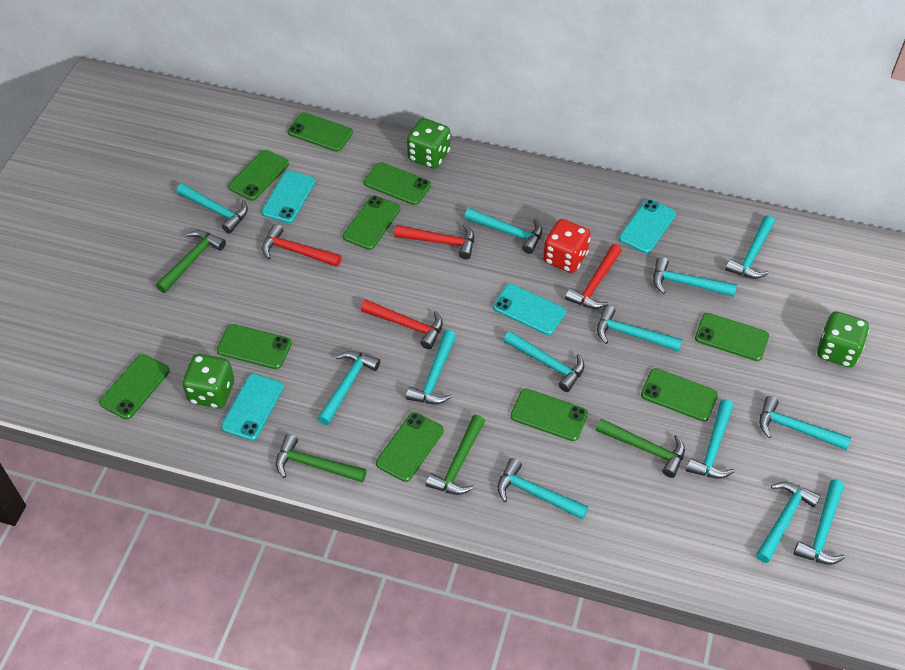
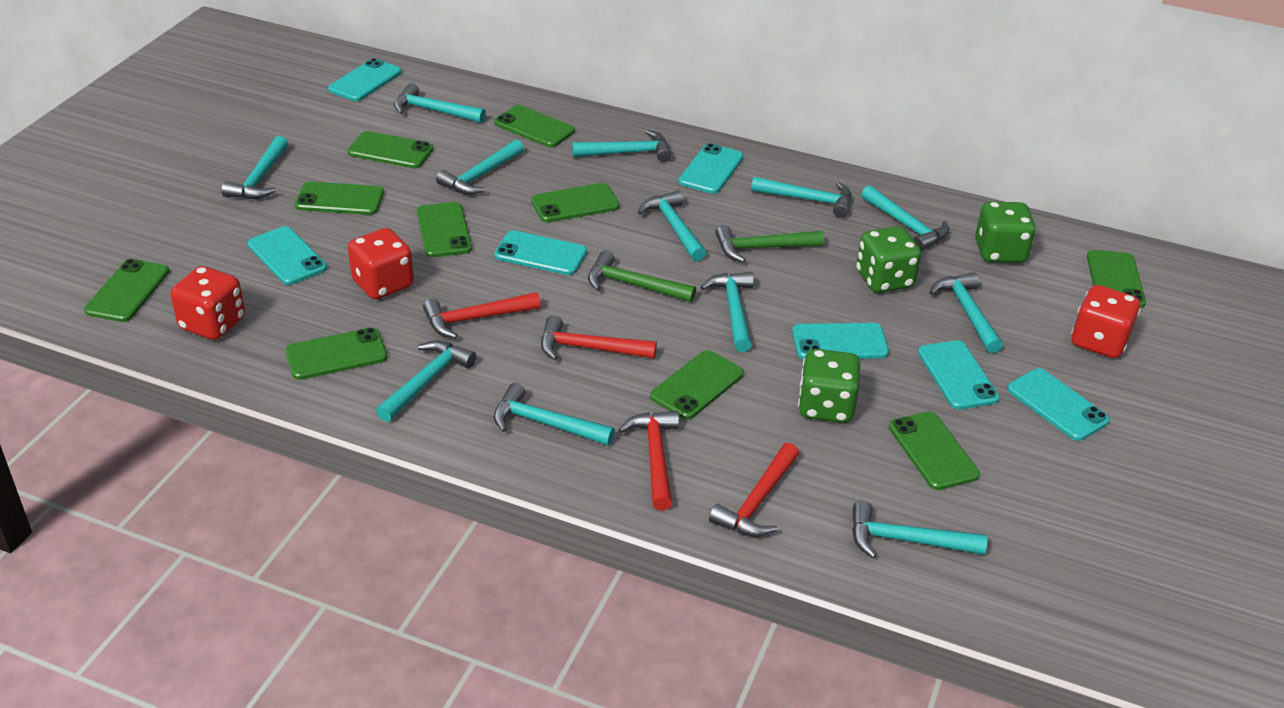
green hammer: [156,230,226,293] [276,434,367,483] [426,415,485,495] [596,418,685,478] = 4 -> [588,250,696,302] [715,225,824,263] = 2
red dice: [543,219,591,273] = 1 -> [170,266,245,340] [348,228,414,299] [1071,285,1141,358] = 3
turquoise hammer: [176,183,248,234] [317,351,380,425] [406,330,456,404] [464,208,542,254] [497,458,589,520] [504,331,585,392] [597,305,683,352] [653,257,737,297] [686,399,734,479] [725,215,775,279] [756,482,821,563] [759,396,851,450] [793,479,845,565] = 13 -> [221,136,288,199] [376,341,476,422] [394,83,486,123] [436,139,524,195] [494,383,615,446] [572,130,672,162] [637,190,706,261] [700,272,754,352] [751,177,851,218] [852,501,987,559] [861,185,949,251] [929,272,1003,353] = 12
turquoise phone: [221,374,284,441] [262,171,316,223] [493,284,566,335] [619,199,676,253] = 4 -> [248,226,327,285] [328,58,402,101] [494,230,587,275] [678,143,744,194] [792,323,889,359] [918,340,1000,410] [1007,368,1110,441] = 7

